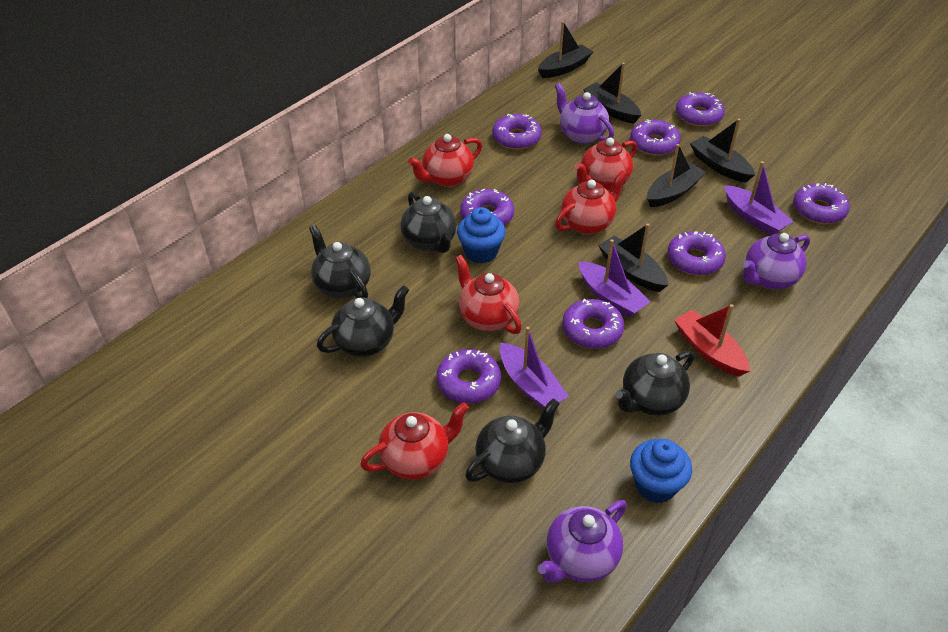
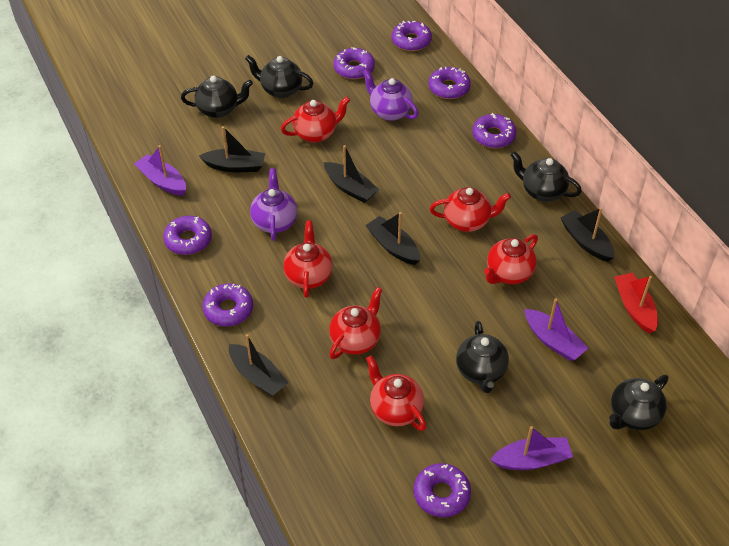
blue cupcake: [457,207,506,264] [630,439,692,503] = 2 -> none = 0
purple donut: [436,349,501,403] [460,189,514,225] [492,114,542,150] [562,299,624,349] [630,119,681,156] [667,231,726,275] [676,92,725,127] [793,183,850,224] = 8 -> [163,216,212,255] [202,283,253,327] [334,47,375,79] [391,21,432,51] [414,463,471,517] [428,67,471,99] [472,113,517,148] = 7
purple teapot: [538,500,627,583] [555,83,614,144] [743,233,810,289] = 3 -> [250,168,297,241] [363,69,419,121] = 2
red teapot: [360,402,469,480] [408,134,482,187] [455,255,522,334] [555,170,627,234] [574,138,637,191] = 5 -> [281,96,350,143] [283,221,333,298] [329,287,382,359] [366,355,426,431] [430,187,511,232] [484,234,538,284] = 6

